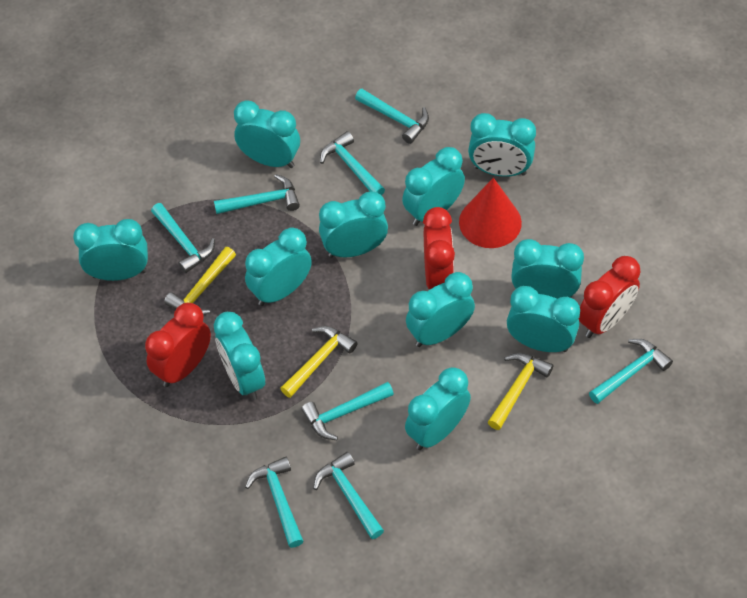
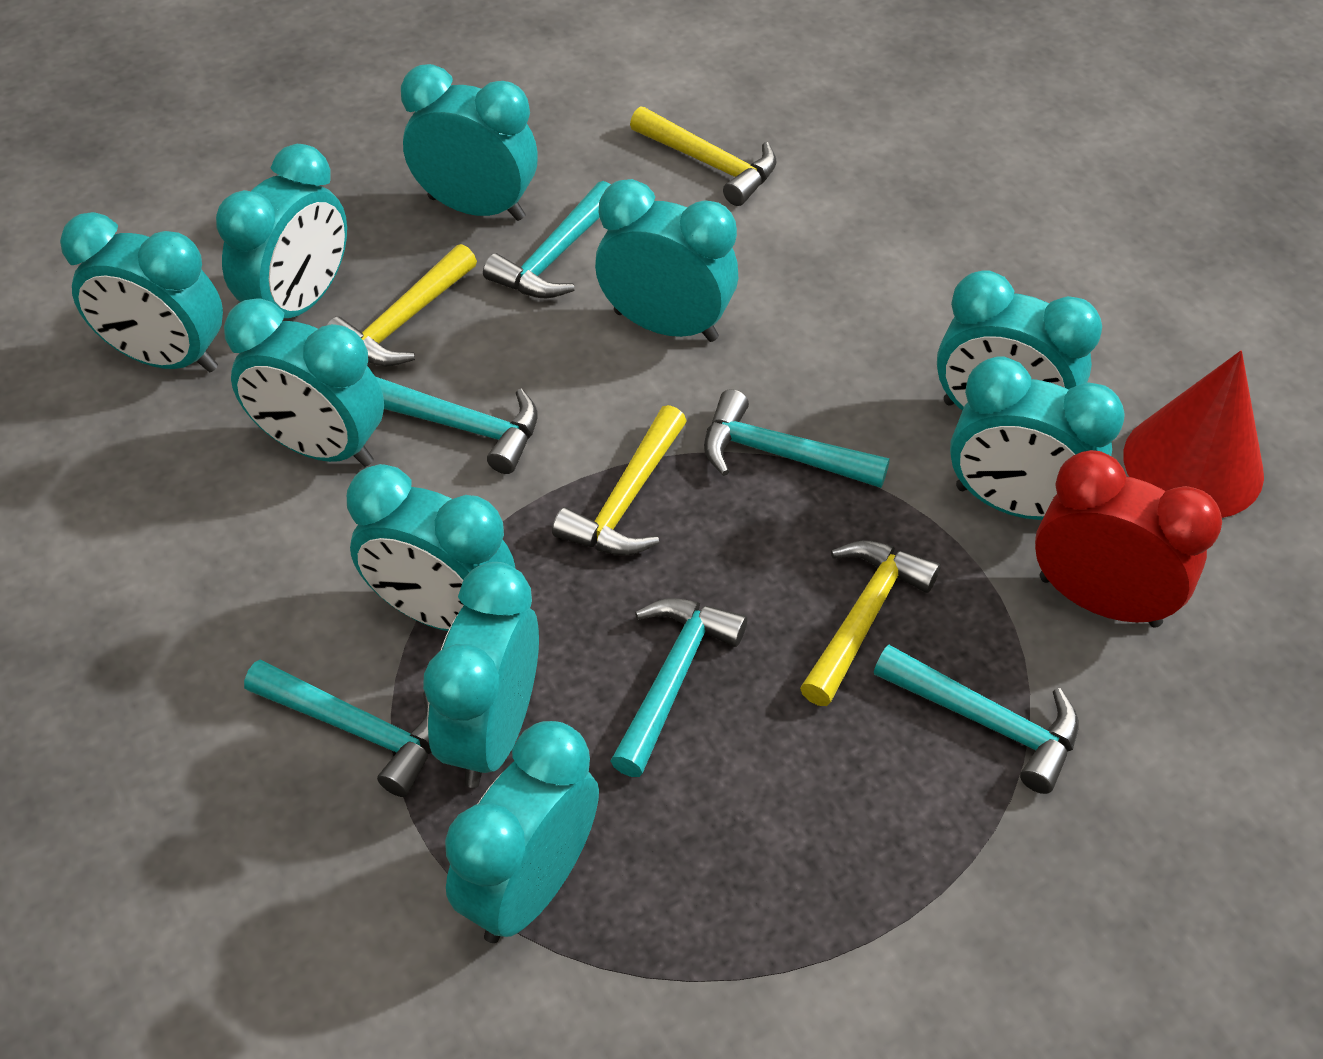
red clock: [145,303,211,387] [423,207,455,290] [579,256,640,338] = 3 -> [1035,450,1222,628] = 1
turquoise clock: [73,219,148,281] [214,312,265,400] [234,100,300,168] [245,228,312,306] [319,191,388,258] [402,147,465,226] [405,367,471,450] [406,272,475,347] [468,113,536,177] [507,286,580,352] [511,239,584,299] = 11 -> [60,212,223,372] [216,144,347,318] [224,299,384,467] [347,464,515,631] [401,64,538,221] [423,562,539,788] [445,721,599,943] [595,179,738,342] [937,270,1102,411] [950,357,1125,520] = 10
turquoise hammer: [151,203,215,273] [214,174,300,214] [245,457,303,548] [301,382,394,440] [313,452,384,539] [320,131,385,196] [355,89,429,144] [589,339,673,404] = 8 -> [244,659,431,797] [376,377,538,474] [483,181,611,299] [611,598,747,777] [704,389,890,488] [874,645,1078,794] = 6
yellow hammer: [164,247,236,315] [280,326,358,398] [488,353,553,430] = 3 -> [326,244,477,367] [552,405,687,555] [630,106,777,206] [800,540,940,706] = 4

